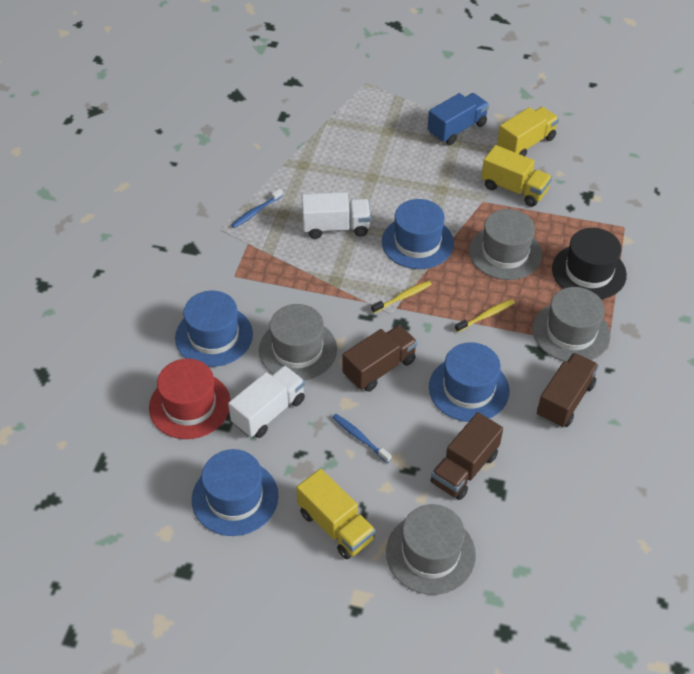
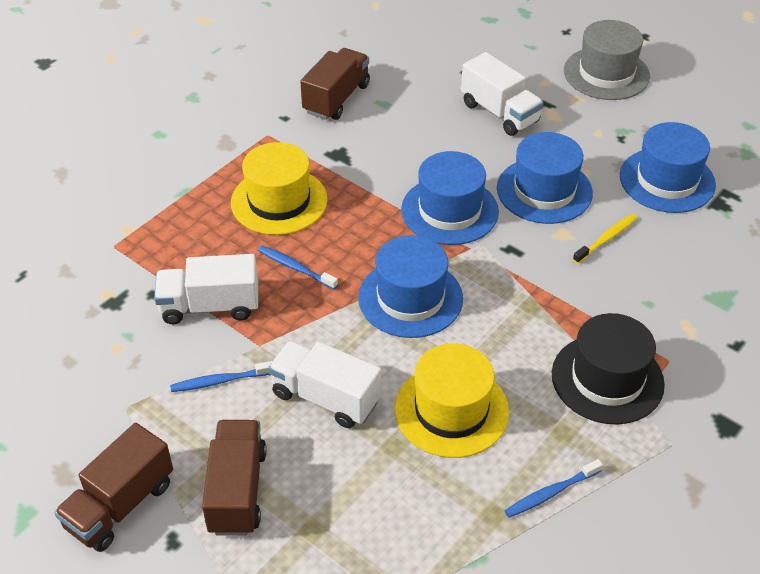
blue toothbrush: [231,189,283,228] [332,414,392,463] = 2 -> [170,361,272,392] [258,246,338,289] [504,459,603,518] = 3
blue truck: [428,93,489,145] = 1 -> none = 0
grey hat: [259,304,337,380] [386,504,476,595] [469,209,542,280] [533,287,611,362] = 4 -> [564,20,650,100] = 1
red hat: [149,359,231,439] = 1 -> none = 0
white truck: [228,365,305,438] [301,192,371,239] = 2 -> [154,254,258,324] [268,341,381,428] [461,52,544,136] = 3
yellow hat: none = 0 -> [231,142,328,235] [395,343,509,458] = 2
yellow toothbrush: [371,281,432,313] [455,299,515,332] = 2 -> [573,214,637,264] = 1
yellow truck: [296,469,376,559] [481,145,552,207] [497,107,559,156] = 3 -> none = 0

